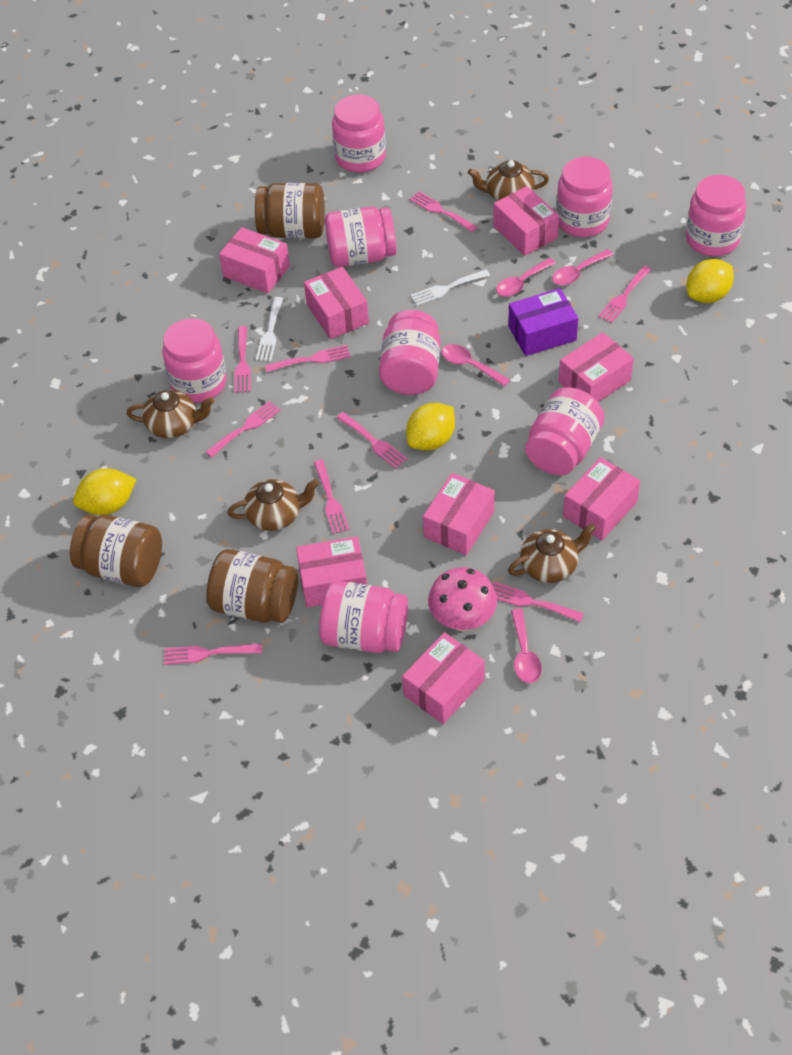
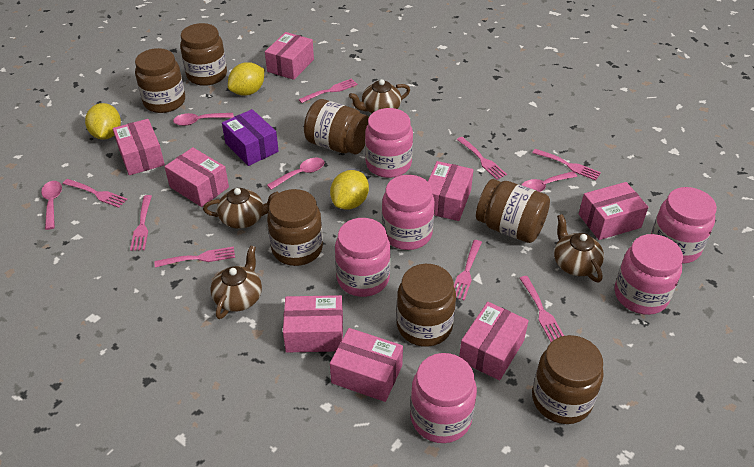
brown jar: [70,514,162,587] [206,549,298,623] [255,183,325,238] = 3 -> [135,48,185,113] [180,23,227,86] [267,189,323,266] [304,99,369,154] [397,264,456,347] [476,179,550,243] [532,335,604,424] = 7
pink fork: [164,644,262,665] [206,401,280,458] [235,326,251,393] [265,345,351,372] [314,460,349,534] [336,412,407,469] [410,191,477,232] [493,582,584,622] [598,266,651,323] = 9 -> [63,179,128,208] [130,195,152,251] [154,247,235,268] [298,78,358,103] [454,240,482,301] [457,137,507,180] [520,276,564,342] [532,149,601,181] = 8
pink jar: [162,318,227,403] [319,581,408,653] [325,206,396,267] [332,94,386,173] [379,310,441,395] [525,387,605,475] [556,157,613,237] [686,175,747,256] = 8 -> [335,218,391,297] [365,108,413,178] [382,175,435,250] [410,353,477,443] [615,234,683,315] [651,187,717,264] = 6
pink mushroom: [428,567,497,631] = 1 -> none = 0
white fork: [256,297,283,362] [410,269,490,306] = 2 -> none = 0

